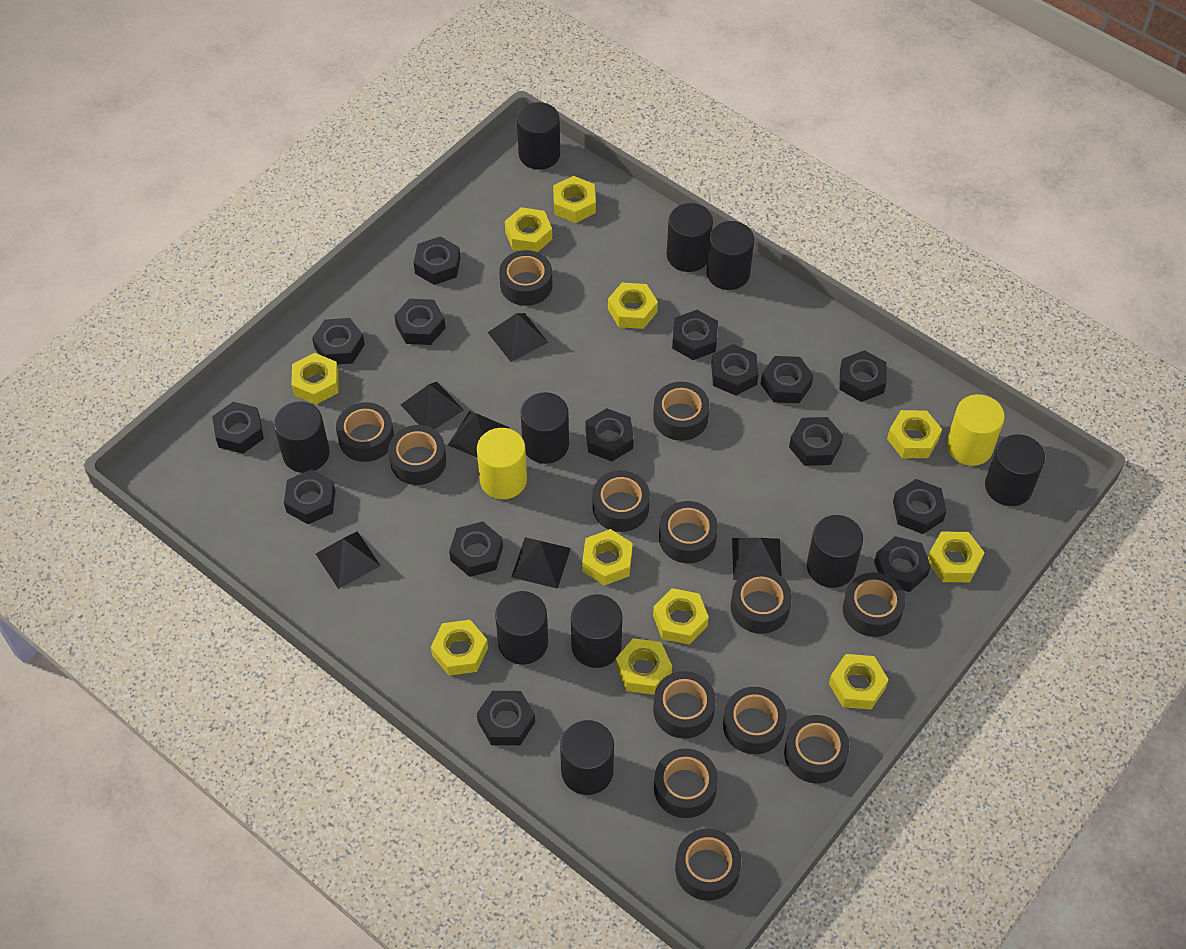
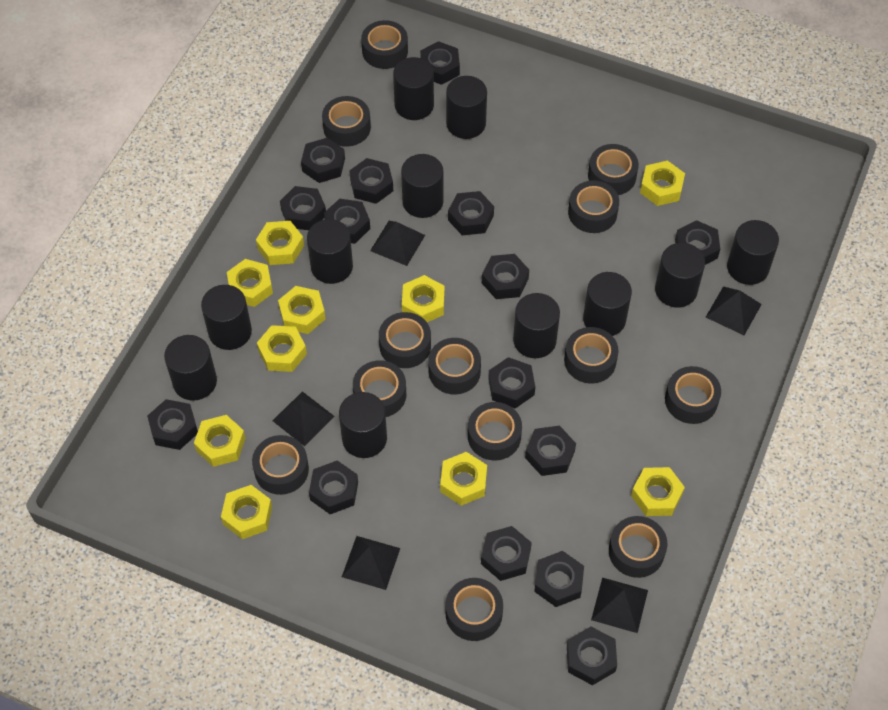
black cylinder: [274,401,330,473] [495,591,548,665] [517,102,560,170] [521,392,569,464] [560,720,614,795] [571,594,622,668] [667,203,713,272] [706,221,754,290] [807,515,863,588] [985,434,1045,506] = 10 -> [164,335,217,401] [201,285,252,350] [307,219,353,284] [339,392,387,458] [393,57,434,120] [401,154,443,218] [446,76,487,139] [513,293,560,358] [583,272,632,336] [655,243,705,308] [727,220,779,285] = 11
black pyramid: [316,531,381,589] [401,382,464,429] [448,411,510,457] [487,313,548,362] [511,537,571,589] [732,538,782,580] = 6 -> [273,391,335,446] [342,536,400,590] [370,221,425,266] [591,577,648,633] [706,286,762,335] = 5
yellow cylinder: [477,428,527,499] [946,394,1005,466] = 2 -> none = 0
yellow nut: [291,353,339,404] [431,620,488,676] [505,207,552,252] [553,176,596,223] [582,529,633,586] [608,283,658,329] [615,638,672,695] [653,588,709,645] [829,654,889,710] [887,410,942,458] [928,532,985,582] = 11 -> [194,415,246,467] [221,485,272,539] [227,259,273,307] [256,221,304,265] [257,325,307,372] [278,286,325,334] [402,275,445,322] [440,452,487,506] [631,467,685,516] [640,161,685,206] = 10

